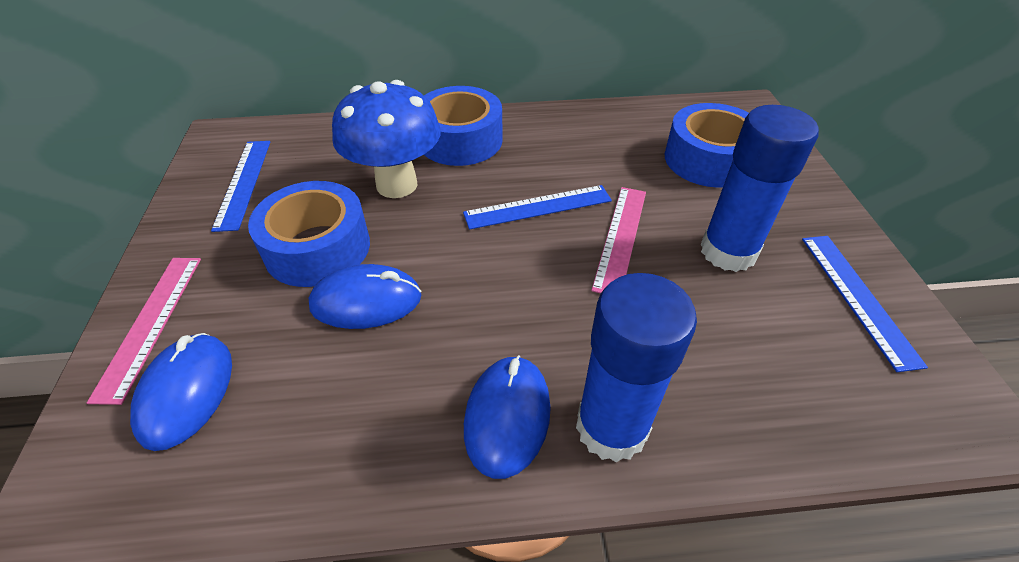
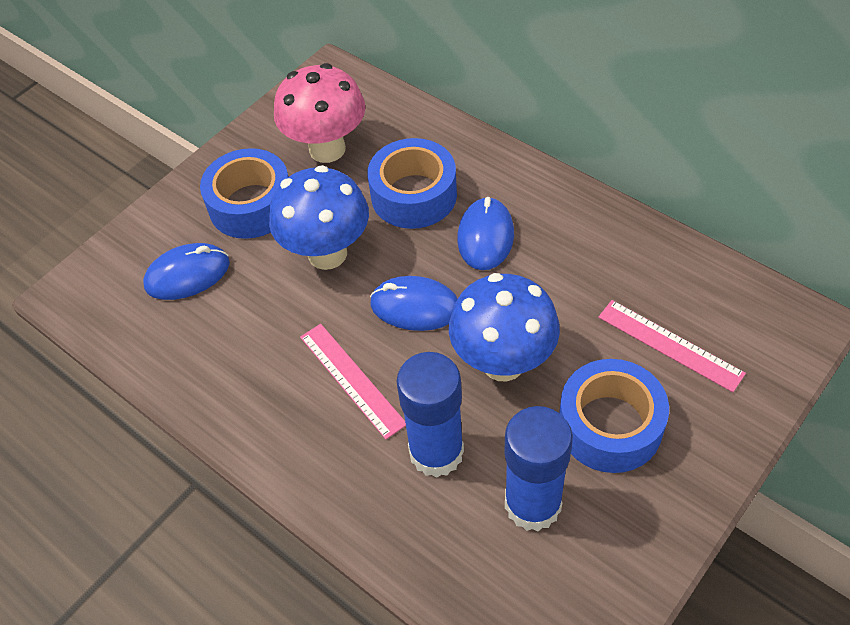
blue mushroom: [332,80,441,198] = 1 -> [269,165,369,270] [449,273,560,381] = 2
blue ruler: [211,141,270,232] [463,185,612,230] [802,236,928,372] = 3 -> none = 0
pink mushroom: none = 0 -> [274,63,366,163] = 1

